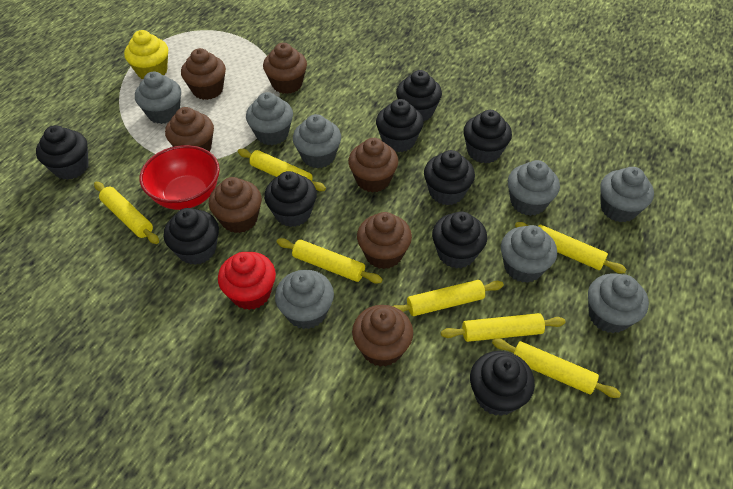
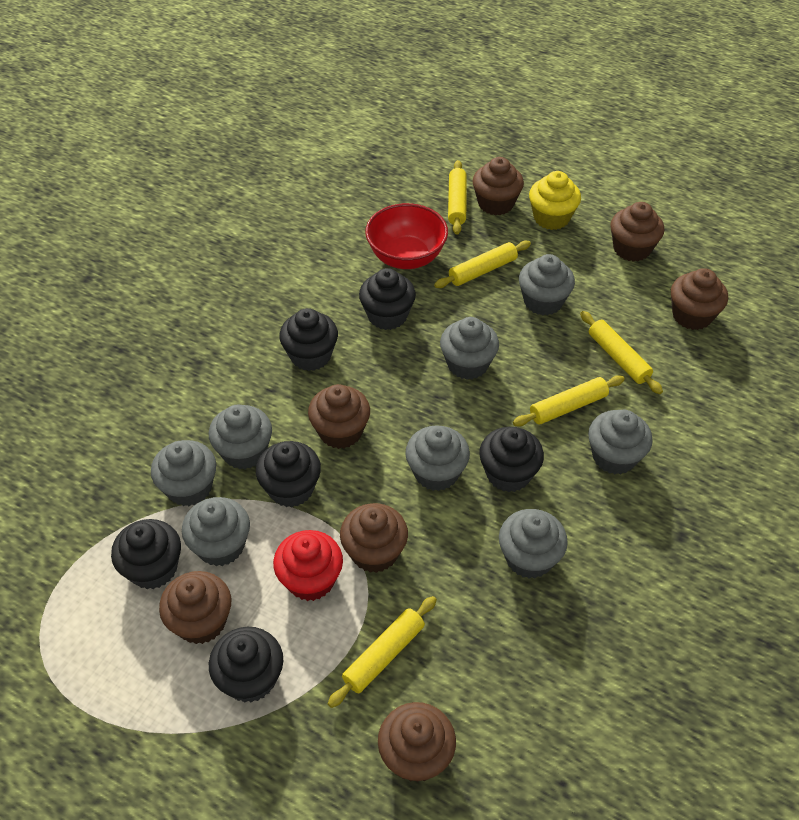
black cupcake: [36,125,89,180] [164,208,219,265] [264,171,317,227] [376,99,424,153] [396,70,442,121] [424,150,475,205] [432,211,487,269] [463,110,512,164] [470,351,535,416] = 9 -> [111,519,181,589] [209,627,283,703] [256,441,321,507] [279,308,338,371] [359,268,416,330] [479,427,544,492] = 6
yellow rolling pin: [94,182,159,244] [238,149,326,191] [277,238,383,284] [393,280,504,316] [441,313,565,342] [492,338,621,398] [515,222,627,273] = 7 -> [328,596,437,708] [434,241,531,288] [448,160,467,235] [513,375,625,427] [580,311,663,394] = 5

